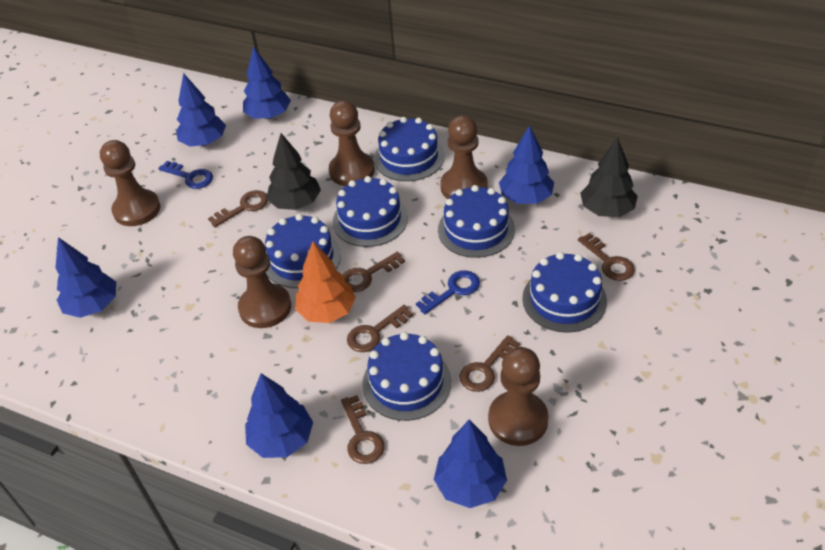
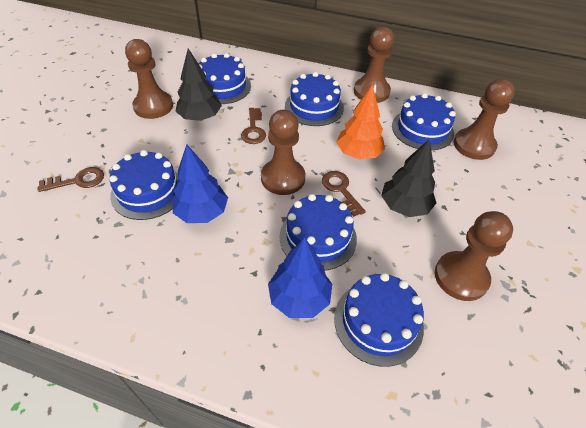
blue key: [158,161,213,189] [416,270,480,314] = 2 -> none = 0
blue tree: [55,237,116,318] [176,73,226,147] [243,46,291,119] [245,373,313,458] [434,420,507,508] [499,125,554,204] = 6 -> [172,144,228,223] [268,237,332,318] = 2
brown key: [208,190,268,227] [341,395,385,464] [343,252,405,292] [347,305,413,352] [459,335,520,392] [578,233,635,281] = 6 -> [38,167,104,192] [241,108,266,144] [322,171,366,217] = 3

